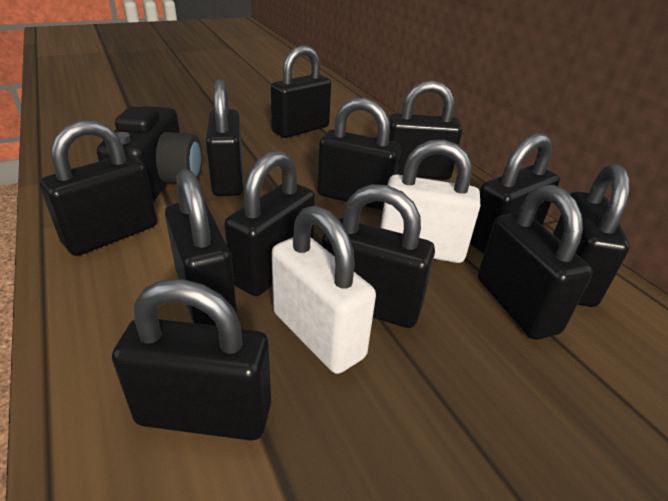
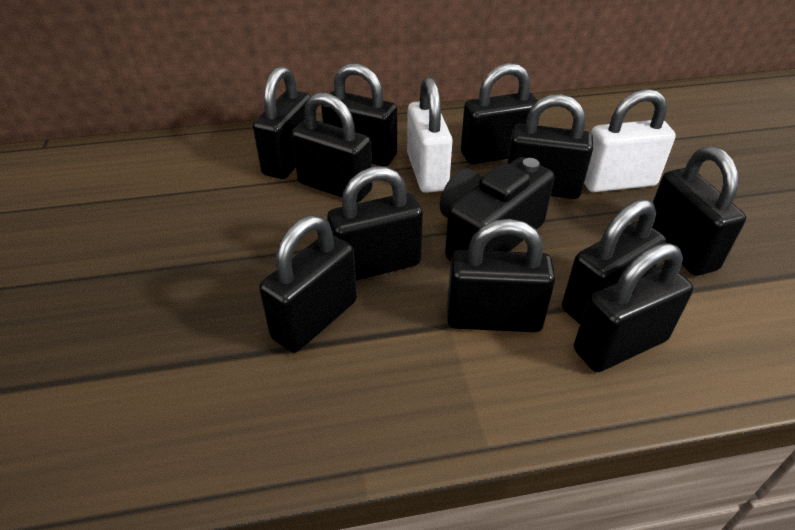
black padlock: [40,120,157,256] [112,279,271,441] [165,169,237,326] [206,79,243,196] [224,150,315,296] [271,45,331,138] [318,98,401,210] [322,184,435,328] [389,80,462,180] [470,133,560,254] [478,185,593,340] [553,164,630,307] = 12 -> [253,66,311,179] [259,215,357,353] [291,93,373,202] [321,63,397,167] [327,167,423,281] [447,219,555,332] [461,63,539,164] [507,94,593,199] [562,199,666,324] [574,243,693,372] [652,147,746,276] = 11

